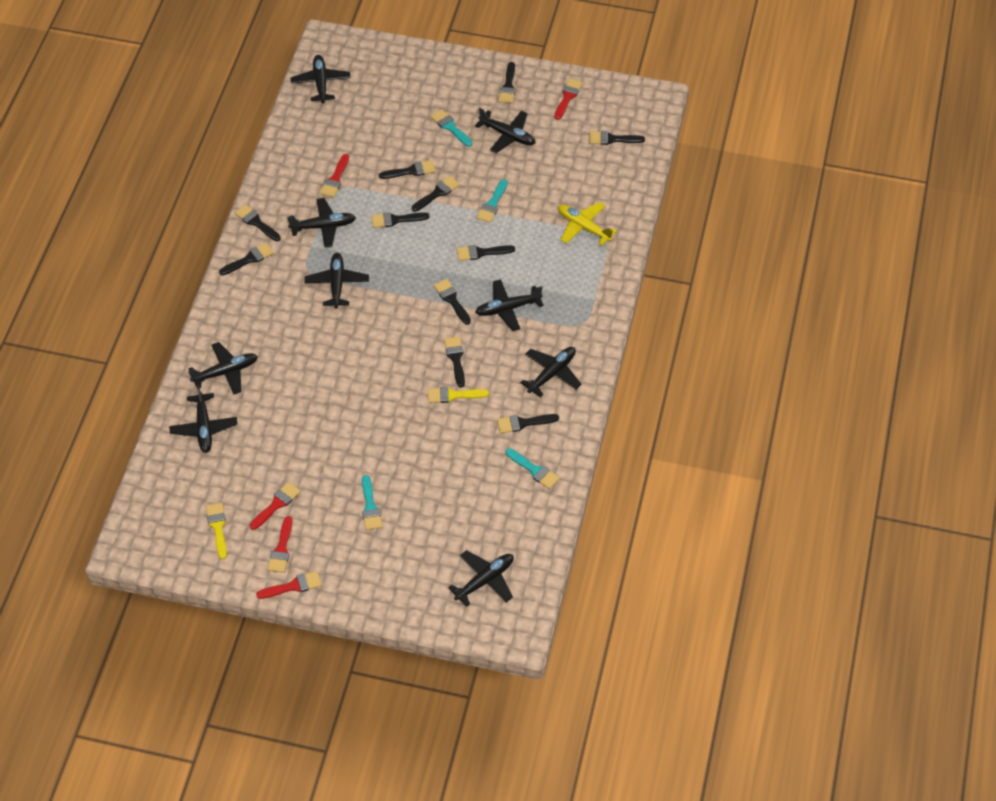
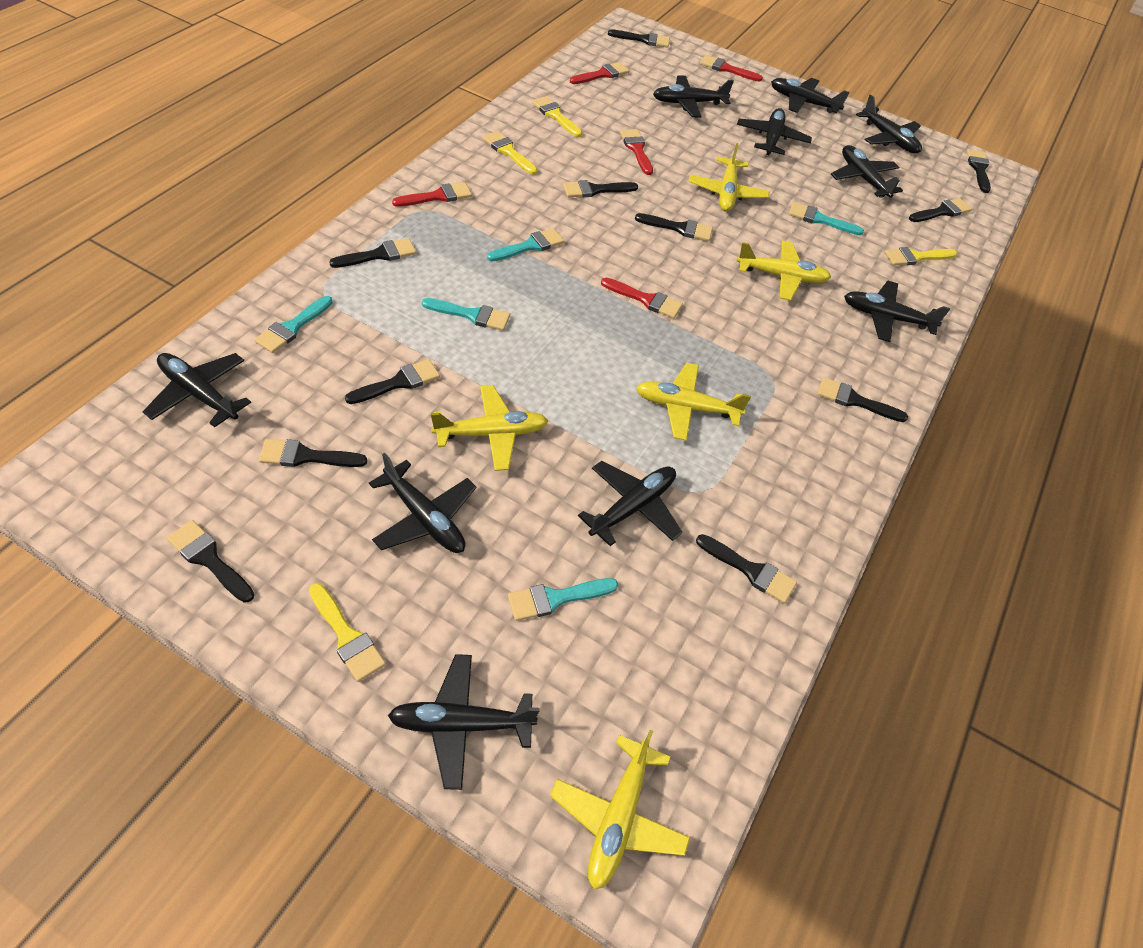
black plane: [169,385,238,453] [188,342,258,394] [287,198,356,248] [290,55,350,103] [305,253,369,309] [448,550,514,607] [475,108,536,153] [476,279,544,331] [520,347,581,397] = 9 -> [143,353,251,427] [369,453,476,553] [388,654,539,790] [578,461,683,546] [653,75,734,118] [737,108,812,155] [771,78,849,113] [831,145,903,198] [844,280,950,342] [856,94,922,154] = 10
turquoise brush: [362,475,382,530] [431,109,472,147] [476,179,508,223] [506,448,560,489] = 4 -> [254,296,333,353] [422,298,510,331] [487,228,564,261] [508,578,618,621] [789,202,864,235] = 5
yellow brush: [206,503,227,559] [428,387,489,403] = 2 -> [309,583,386,682] [483,131,537,175] [532,96,582,137] [884,247,957,265] = 4
yellow plane: [558,202,617,246] = 1 -> [431,385,548,471] [550,730,690,890] [636,363,751,441] [688,143,770,212] [736,241,831,301] = 5

